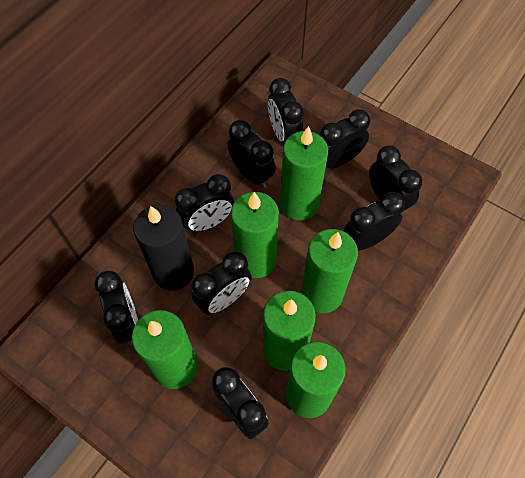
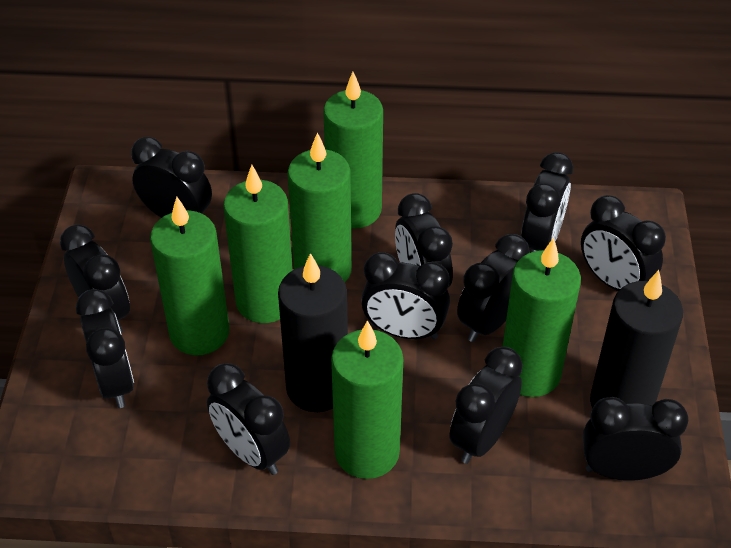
black candle: [133,205,194,291] = 1 -> [278,253,348,412] [590,270,683,408] = 2
black clock: [94,271,138,344] [175,174,235,232] [191,251,252,314] [211,367,269,439] [227,120,276,188] [268,78,304,145] [320,109,370,168] [344,192,405,250] [369,145,422,215] = 9 -> [60,224,130,332] [76,289,134,408] [131,137,212,218] [207,363,290,475] [361,252,450,339] [395,193,453,288] [450,347,523,464] [457,234,530,342] [521,152,573,252] [581,195,666,291] [583,397,688,481] = 11

